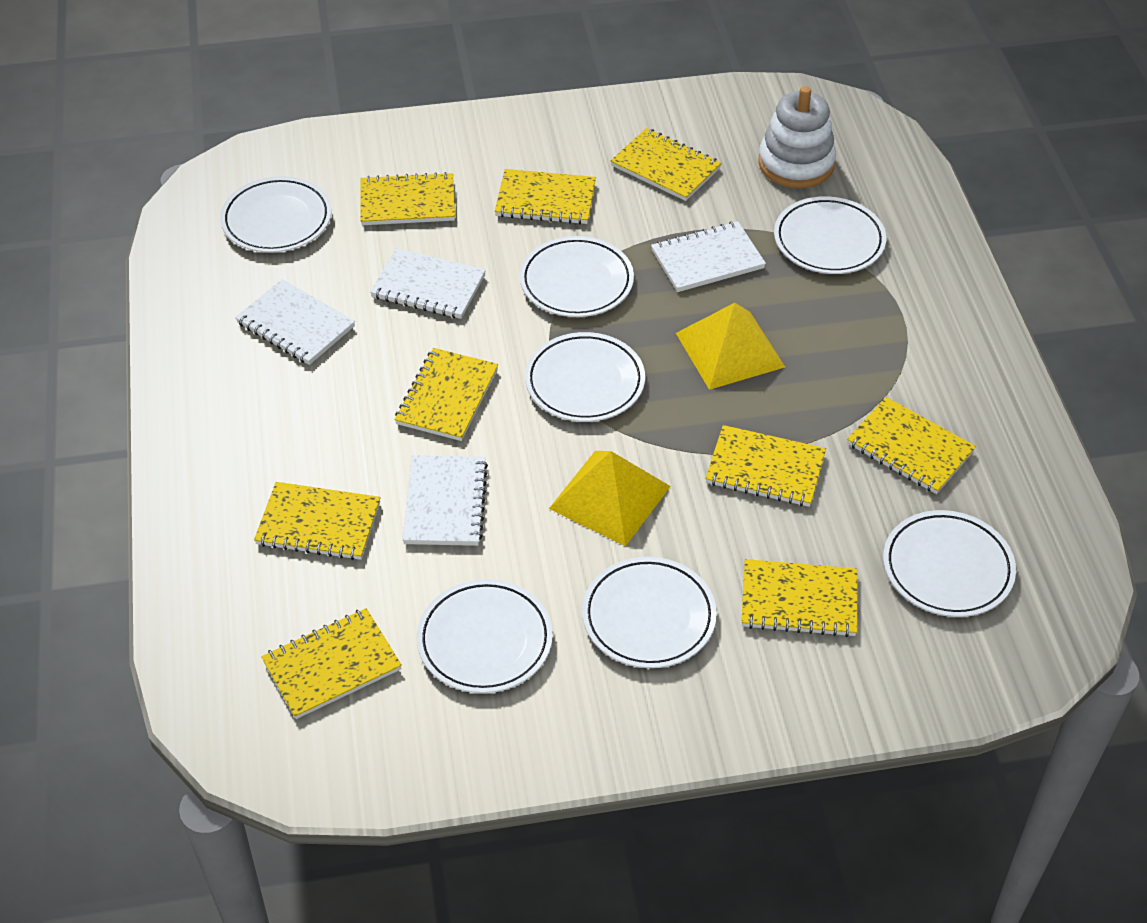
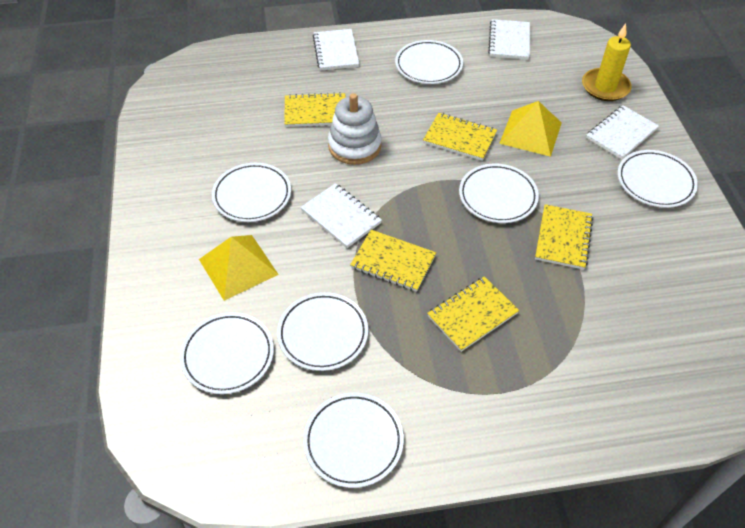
yellow candle: none = 0 -> [582,23,631,101] = 1
yellow notebook: [254,482,381,560] [261,608,402,719] [360,172,455,225] [395,348,498,441] [495,169,596,224] [611,128,721,201] [705,425,826,507] [741,559,857,637] [847,397,976,494] = 9 -> [284,92,346,127] [350,230,436,292] [423,113,497,161] [427,276,519,352] [535,204,593,270] = 5

